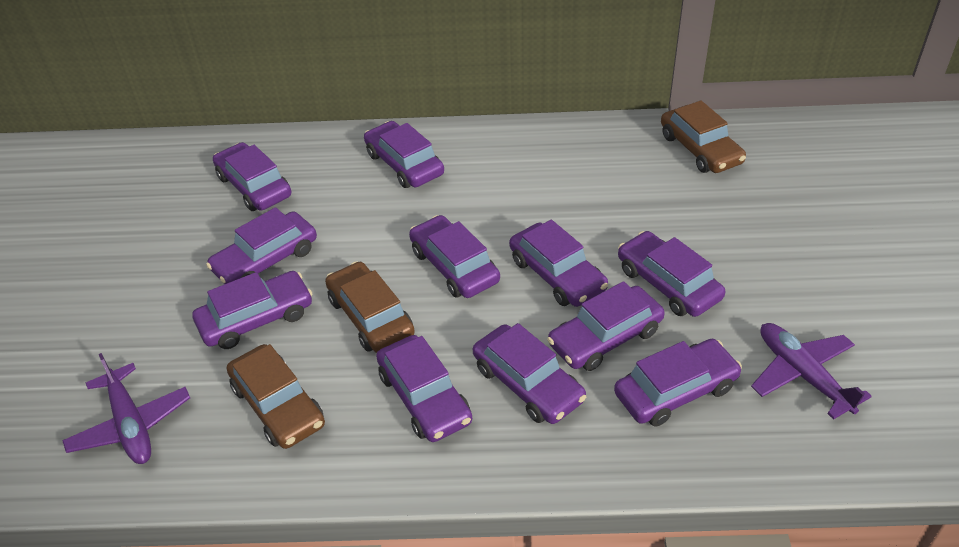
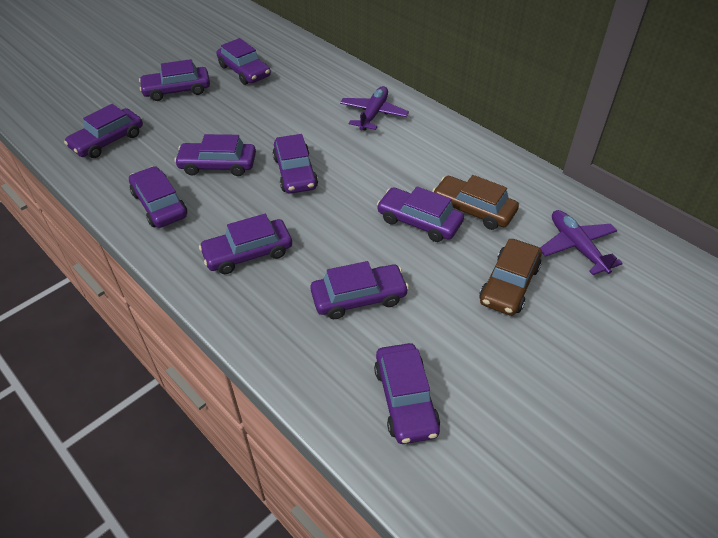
brown car: [227,344,325,449] [325,261,415,353] [661,100,746,173] = 3 -> [432,175,519,230] [479,239,542,316] = 2
purple car: [192,271,312,349] [206,207,317,284] [213,142,291,211] [364,121,444,188] [376,335,472,442] [409,215,500,298] [473,323,586,424] [509,220,608,307] [547,281,665,371] [614,339,742,426] [618,231,725,317] = 11 -> [64,104,143,158] [129,166,187,228] [139,59,210,101] [174,134,256,176] [199,214,292,274] [216,38,271,85] [273,134,318,194] [310,261,409,319] [374,343,440,444] [377,186,464,242] = 10

